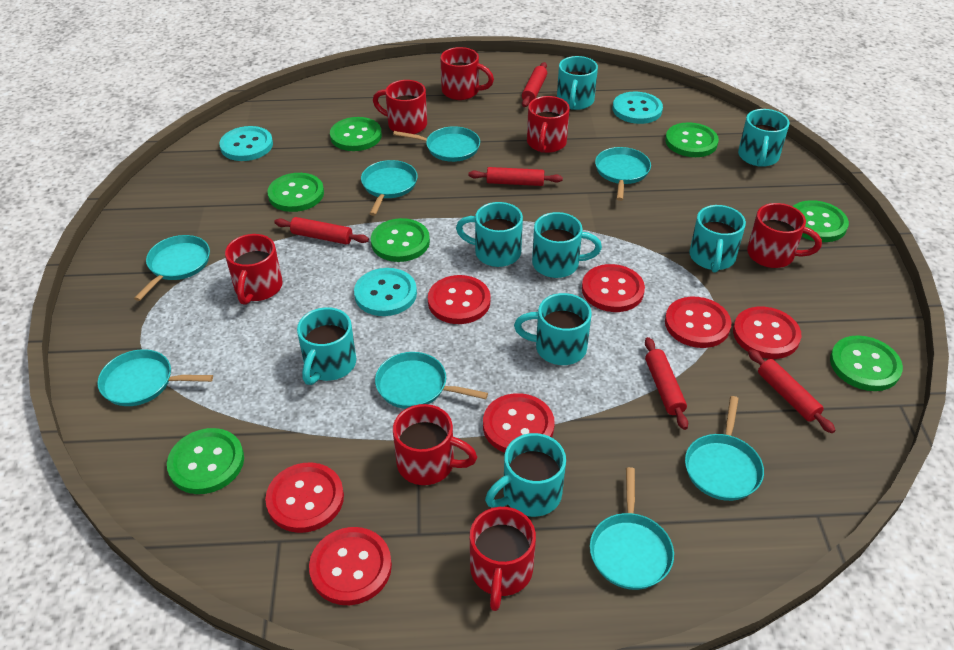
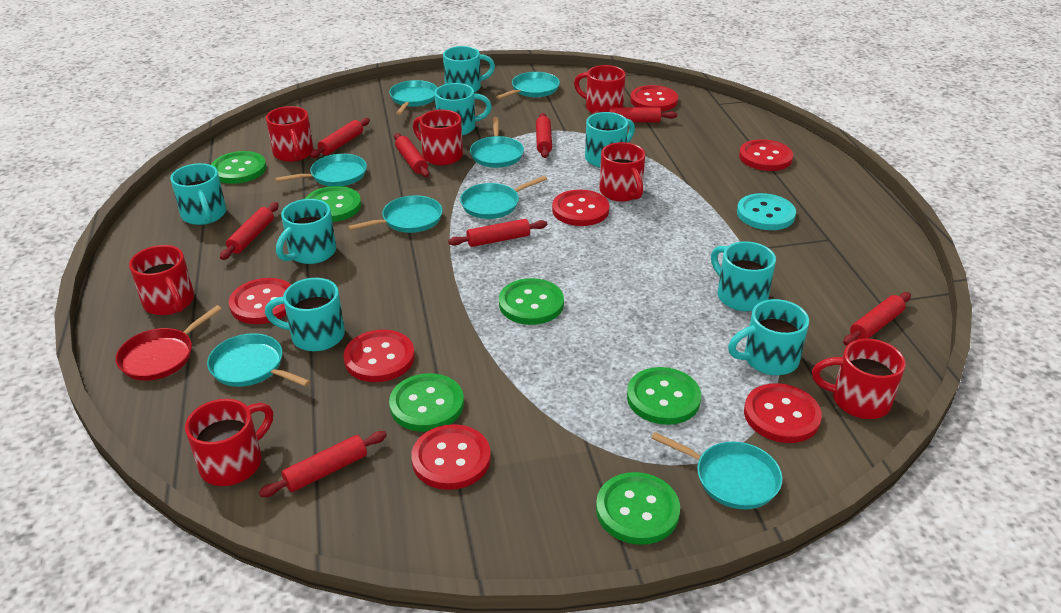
green button: [167,428,244,494] [267,173,324,212] [330,117,382,151] [371,218,430,262] [665,122,719,157] [793,200,849,242] [830,335,903,391] = 7 -> [211,151,266,184] [305,186,361,222] [389,373,464,432] [499,278,564,325] [596,472,680,545] [627,367,701,425] = 6
red pan: none = 0 -> [116,305,222,381] = 1
red rolling pin: [274,217,369,245] [469,167,563,186] [522,62,547,107] [645,337,688,430] [748,349,836,433] = 5 -> [220,202,279,260] [259,431,387,497] [310,118,370,158] [394,133,429,177] [448,219,547,247] [536,113,552,158] [592,107,677,122] [843,292,911,345] = 8
turquoise button: [219,126,273,161] [354,268,417,316] [613,92,663,124] = 3 -> [737,193,796,230] = 1

